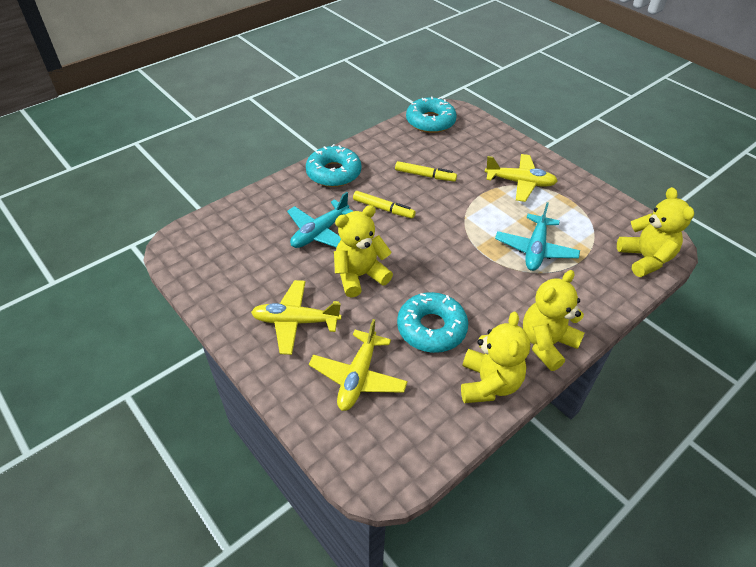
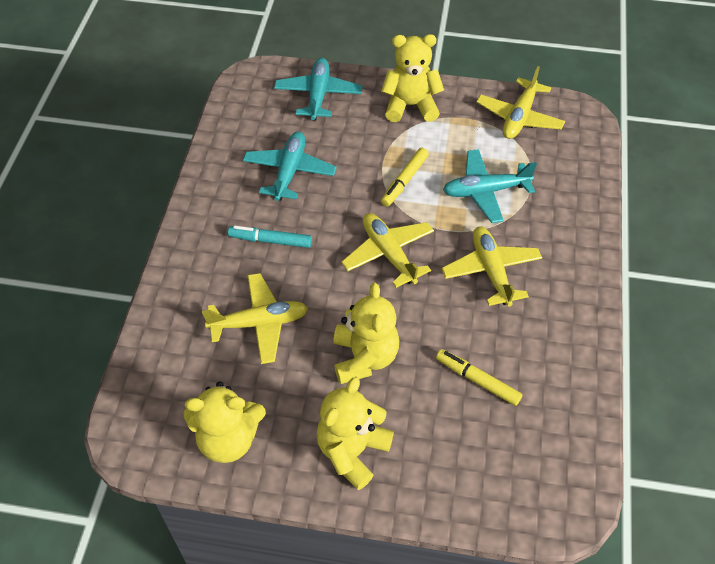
turquoise donut: [306,144,361,187] [397,292,468,353] [406,97,457,133] = 3 -> none = 0
turquoise marker: none = 0 -> [228,226,312,248] = 1
turquoise plane: [287,192,353,248] [495,202,580,271] = 2 -> [243,131,337,201] [274,58,362,121] [443,149,537,223] = 3
yellow plane: [251,280,341,355] [309,319,408,411] [485,154,557,202] = 3 -> [202,273,308,364] [341,213,434,288] [442,226,542,307] [477,66,565,139] = 4

